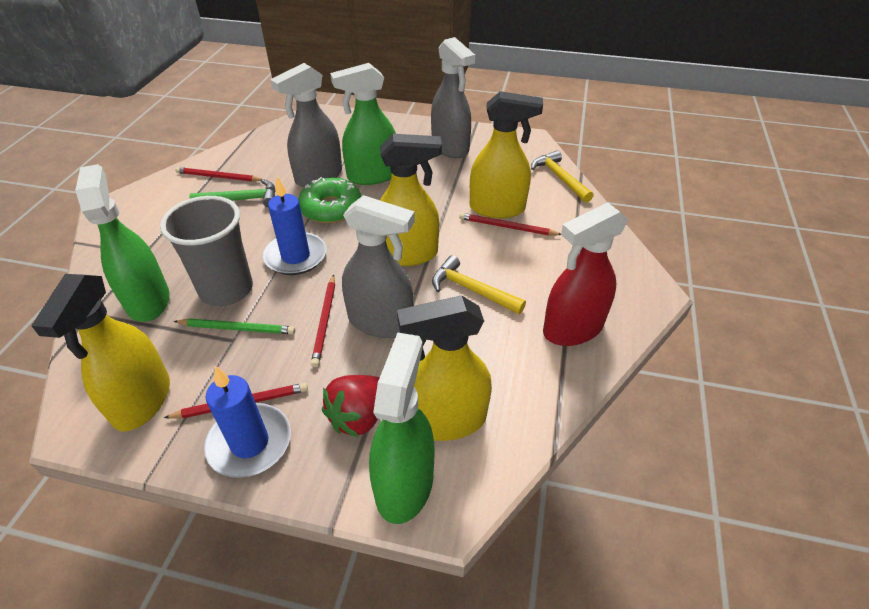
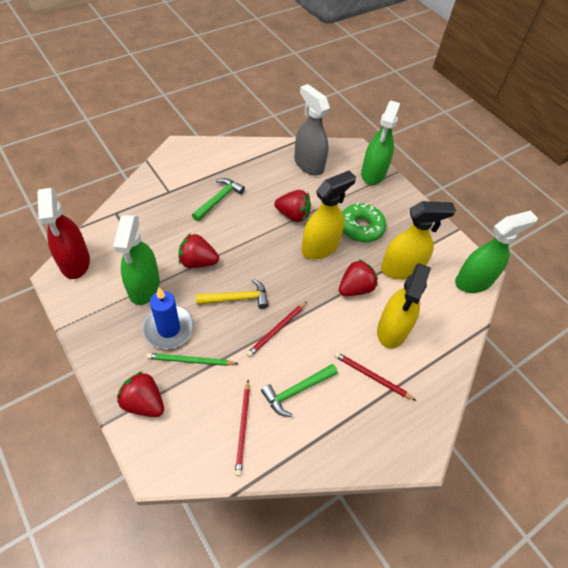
blue candle: [204,366,291,478] [263,177,326,275] = 2 -> [142,288,194,349] = 1
green hammer: [189,179,275,207] = 1 -> [192,178,245,221] [261,364,338,417] = 2
grey cup: [160,196,253,306] = 1 -> none = 0
grey spray bottle: [270,63,342,187] [342,195,415,338] [431,37,475,158] = 3 -> [294,84,330,176] = 1
red pencil: [164,383,308,419] [175,167,264,182] [311,275,335,367] [459,213,561,236] = 4 -> [235,380,250,476] [246,302,307,357] [334,352,416,401] = 3
red strawberry: [322,375,380,438] = 1 -> [117,371,164,417] [178,233,219,268] [274,190,311,222] [339,259,378,296] = 4
yellow hammer: [432,255,526,314] [531,150,594,203] = 2 -> [196,278,269,309] = 1
yellow spray bottle: [31,274,170,431] [380,134,442,266] [397,296,492,441] [470,91,543,218] = 4 -> [301,171,356,259] [377,263,431,349] [381,201,456,280] = 3

